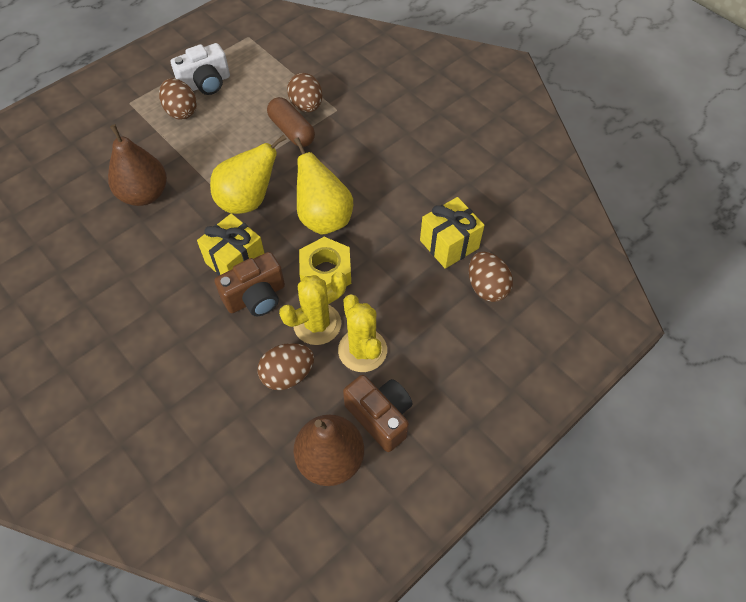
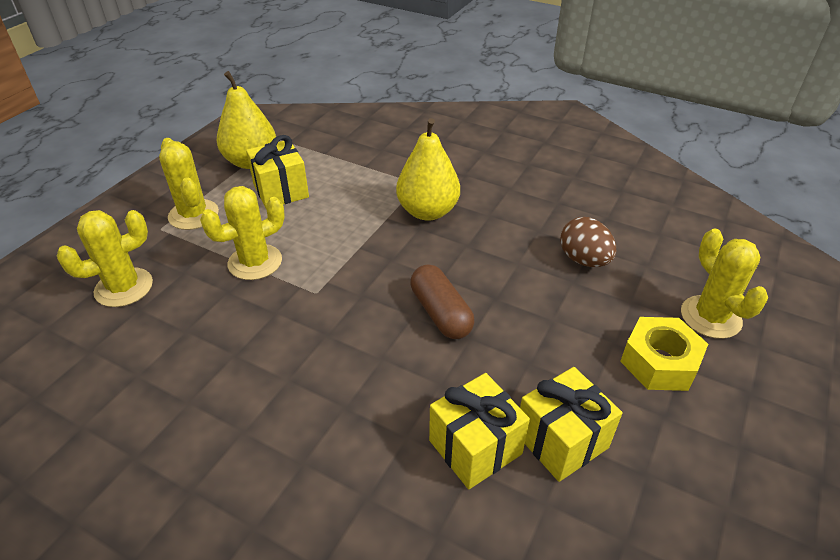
brown camera: [214,252,285,316] [343,375,412,452] = 2 -> none = 0
brown egg: [159,78,197,120] [258,343,314,390] [287,73,322,112] [469,252,513,302] = 4 -> [560,217,616,267] = 1
brown pear: [108,124,167,206] [294,415,364,486] = 2 -> none = 0
white camera: [171,43,230,95] = 1 -> none = 0
yellow cactus: [279,272,347,345] [338,294,387,372] = 2 -> [57,210,153,307] [159,138,219,230] [200,186,285,280] [681,229,768,339] = 4
yellow gift: [197,214,264,275] [420,197,484,269] = 2 -> [246,135,309,208] [429,373,530,489] [520,367,622,482] = 3

